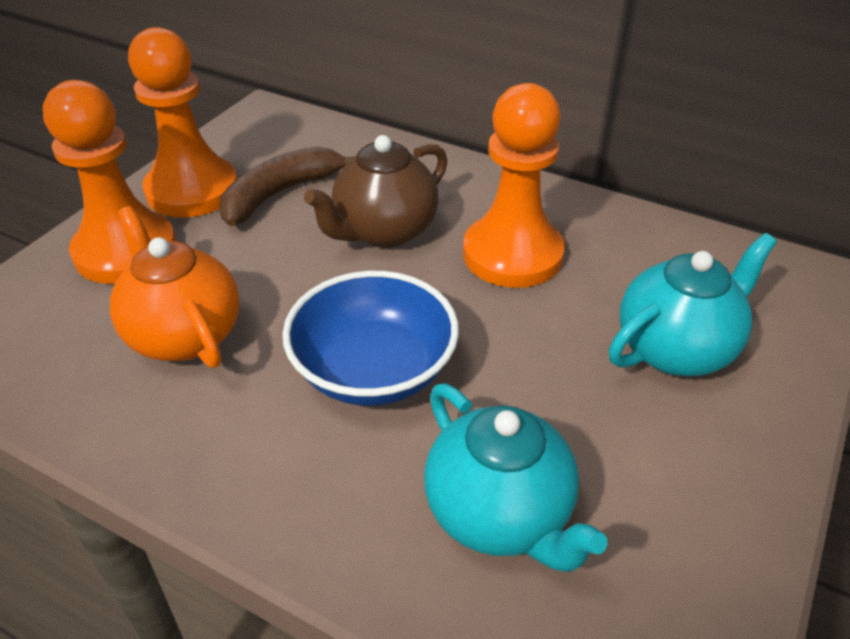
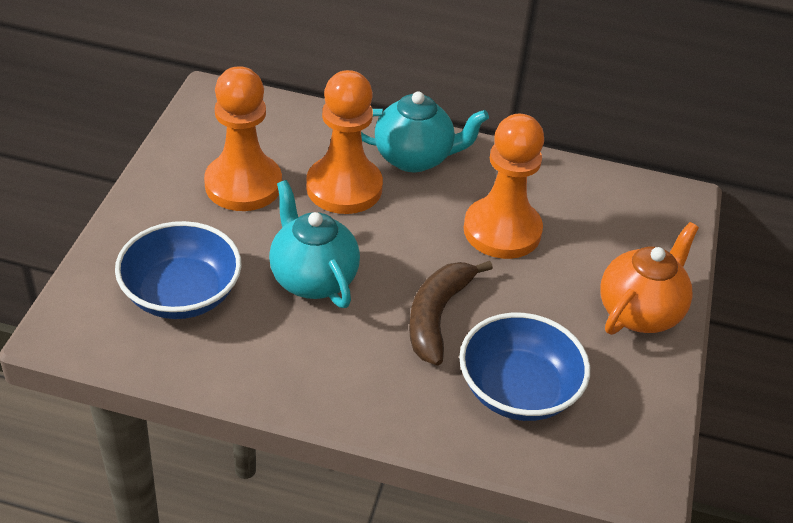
blue bowl: [282,271,459,406] = 1 -> [115,221,242,319] [459,313,590,421] = 2
brown teapot: [304,135,448,248] = 1 -> none = 0

